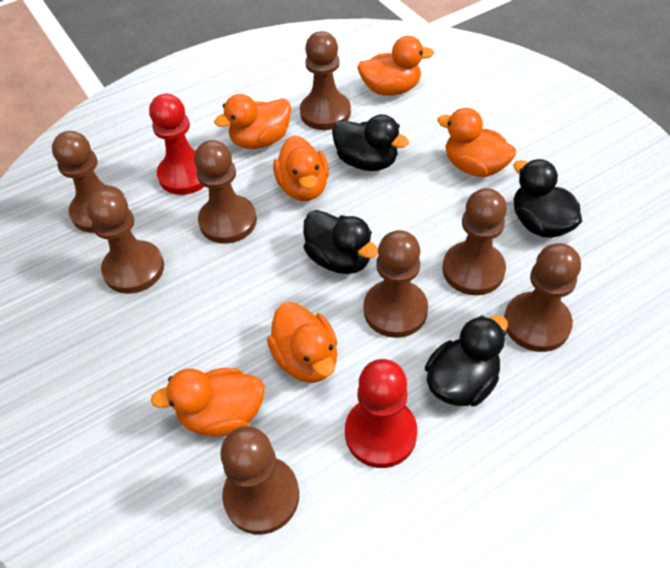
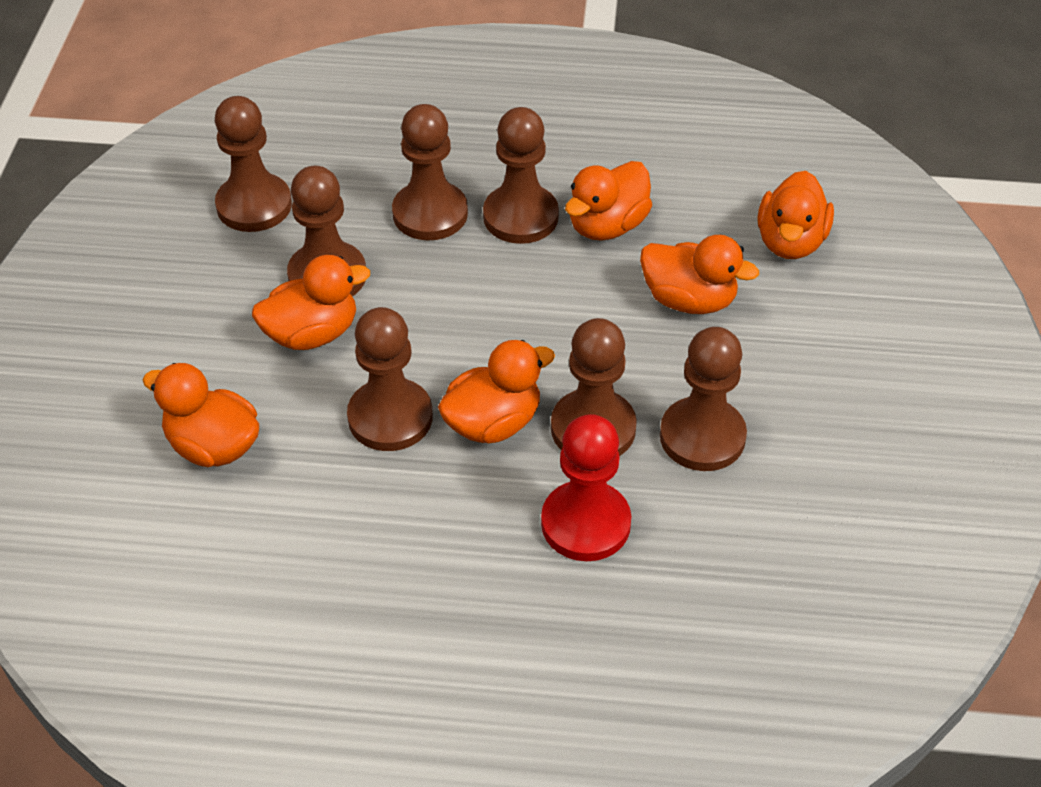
black duck: [303,210,378,274] [332,114,409,171] [425,315,508,406] [513,159,582,238] = 4 -> none = 0
brown pawn: [52,131,128,233] [87,189,164,294] [194,140,257,244] [220,426,299,535] [300,31,351,130] [364,230,428,338] [443,188,507,295] [504,243,581,352] = 8 -> [215,96,292,232] [287,165,366,296] [347,307,433,451] [392,104,468,240] [483,107,559,244] [551,318,637,456] [660,327,747,471] = 7
red pawn: [149,94,205,195] [345,359,417,468] = 2 -> [541,414,631,561] = 1

